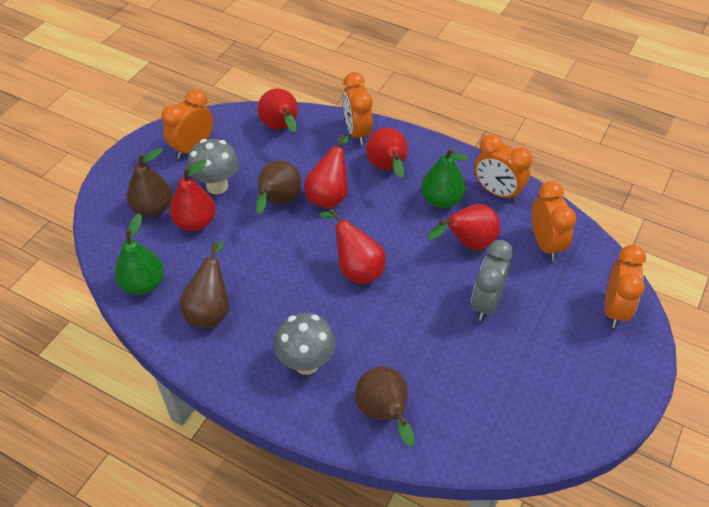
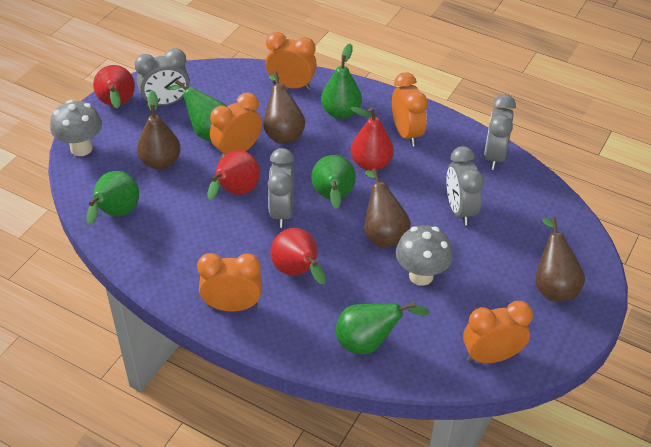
green pear: [115,213,164,295] [422,147,468,208] = 2 -> [86,171,139,225] [166,79,227,141] [311,155,356,209] [321,44,362,119] [336,302,430,354] = 5
grey clock: [471,240,513,321] = 1 -> [134,48,190,107] [268,148,294,228] [446,146,484,225] [484,94,516,170] = 4
red pear: [170,159,216,231] [258,89,298,132] [304,134,350,209] [320,208,385,284] [366,128,408,178] [428,204,500,250] = 6 -> [93,65,135,109] [207,150,260,200] [270,228,326,285] [351,107,394,171] = 4

